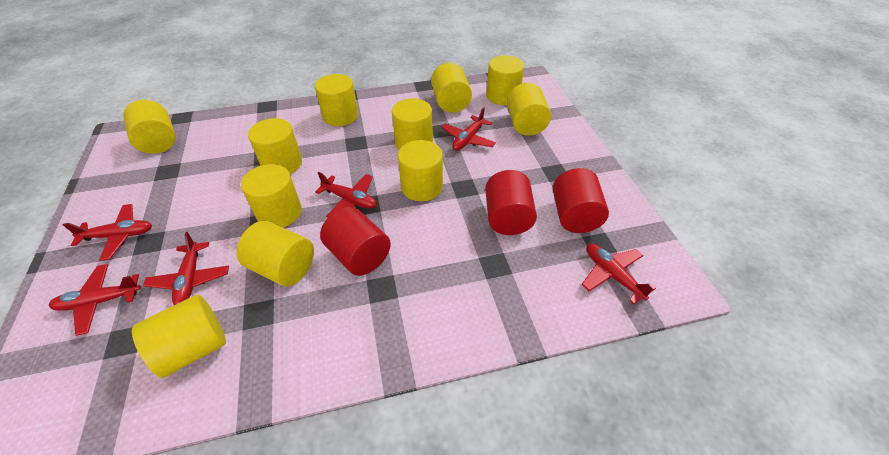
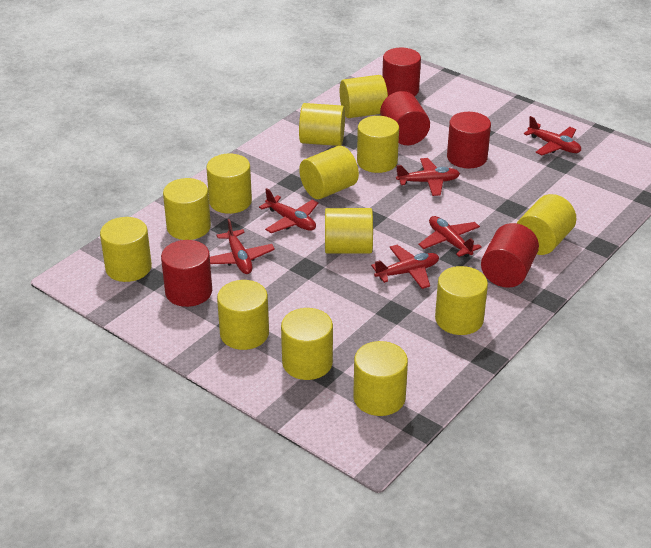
red cylinder: [320,207,391,276] [485,170,537,235] [553,168,609,233] = 3 -> [161,240,212,307] [380,91,430,145] [382,48,421,96] [447,112,491,168] [481,223,539,288] = 5
yellow cylinder: [123,100,175,154] [132,295,226,378] [237,221,314,287] [241,164,302,227] [248,118,302,174] [315,74,358,126] [392,98,433,150] [398,140,443,202] [431,63,472,113] [486,55,524,105] [507,83,551,136] = 11 -> [100,217,152,282] [163,178,211,240] [206,154,252,214] [217,280,269,350] [281,308,333,380] [299,103,345,146] [299,146,359,199] [325,208,373,254] [340,75,388,118] [353,341,408,416] [357,116,399,173] [435,266,488,335] [517,194,576,255] = 13

